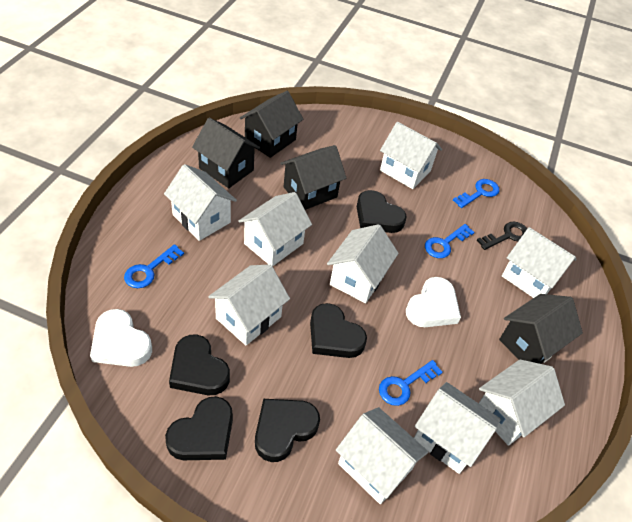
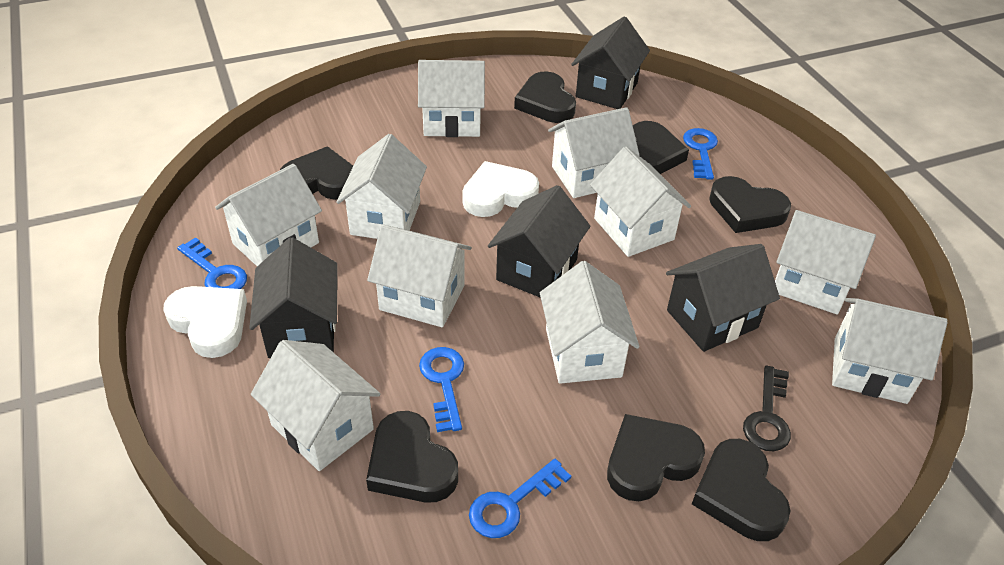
black heart: [165,396,233,460] [169,334,230,395] [255,399,320,462] [310,303,367,358] [357,190,407,233] = 5 -> [280,146,353,200] [366,411,458,503] [514,72,576,123] [607,414,705,501] [633,121,689,174] [692,439,791,541] [709,176,791,233] = 7
white house: [164,164,237,241] [208,264,290,346] [238,192,312,266] [327,224,399,303] [336,407,428,504] [380,122,442,189] [414,382,501,474] [479,359,565,446] [502,227,577,298] = 9 -> [215,164,322,266] [251,340,380,471] [336,134,427,239] [367,225,472,327] [418,60,485,137] [540,261,639,384] [548,107,639,198] [590,147,691,257] [775,210,876,315] [832,298,948,404] = 10

